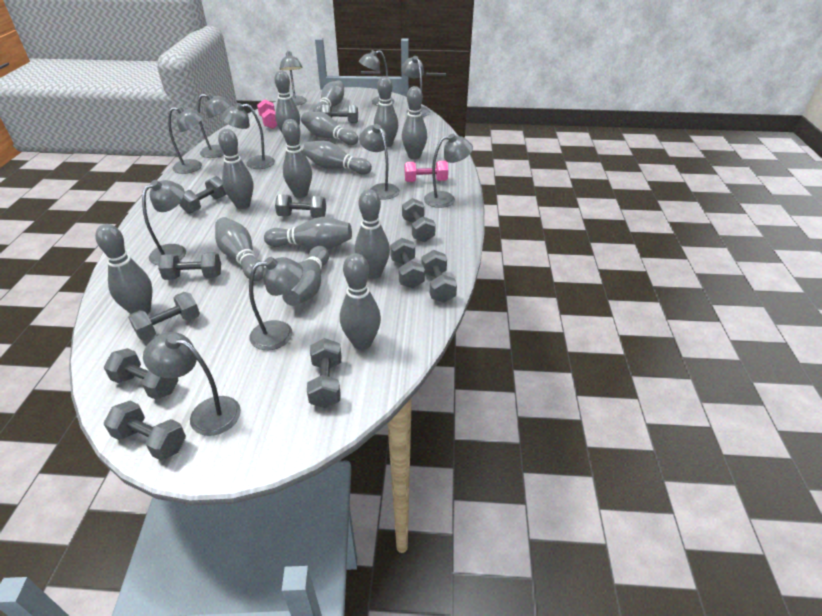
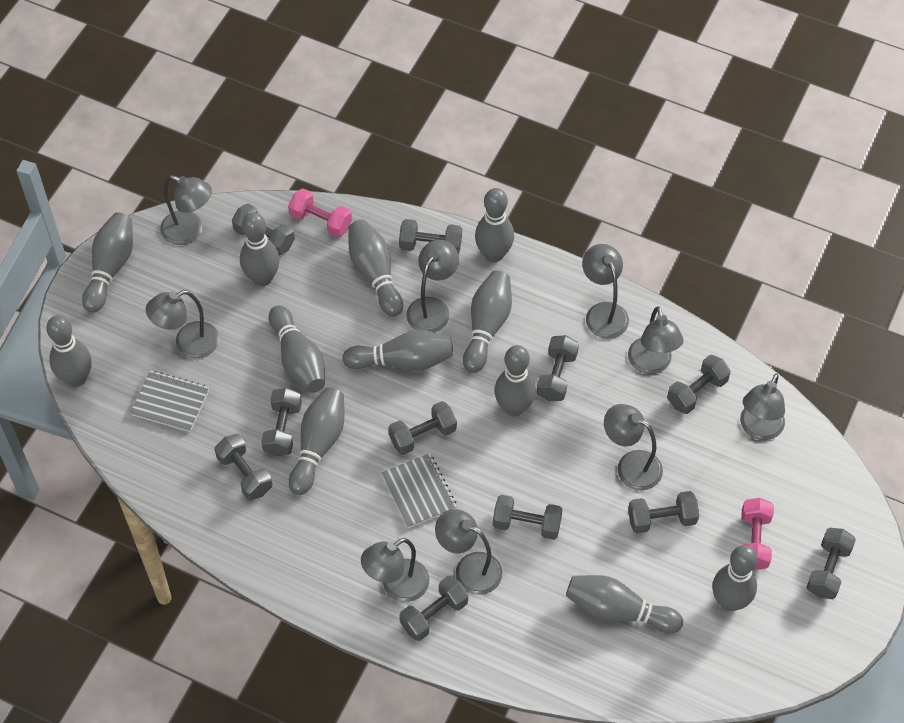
grey bowling pin: [95,224,152,314] [215,217,265,281] [218,129,253,209] [264,217,352,249] [274,70,300,134] [282,119,312,198] [282,246,329,306] [301,112,358,145] [303,141,372,175] [313,80,344,112] [340,253,381,350] [355,189,390,279] [374,76,398,147] [402,86,427,159] = 14 -> [46,315,91,387] [82,212,133,313] [240,212,280,286] [269,305,325,393] [289,387,344,495] [342,330,453,371] [348,219,403,317] [463,271,512,373] [475,188,514,262] [494,345,536,416] [566,575,683,634] [712,545,757,611] = 12
grey lamp: [142,180,186,265] [143,332,241,436] [168,106,204,174] [197,93,231,158] [221,103,275,169] [249,257,303,350] [279,50,307,106] [359,50,394,106] [359,124,400,200] [401,56,430,117] [424,134,473,208] = 11 -> [146,290,219,358] [160,175,212,245] [361,538,429,602] [406,240,459,333] [435,509,502,595] [582,244,629,339] [604,404,663,490] [628,306,684,374] [740,373,785,440] = 9
grey notebook: none = 0 -> [130,370,209,432] [382,453,457,528] = 2

